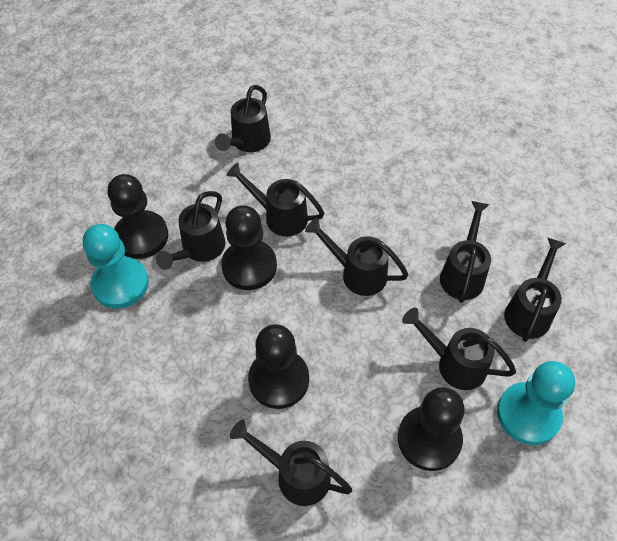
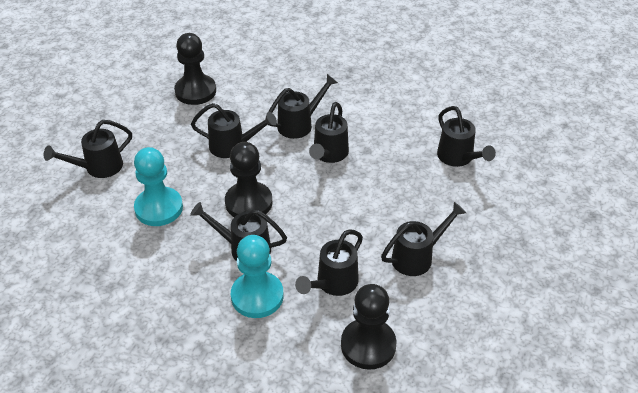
black pawn: [108,174,168,259] [221,205,277,290] [248,324,309,409] [398,387,465,471] = 4 -> [174,33,216,105] [225,142,272,217] [341,284,397,370] = 3

